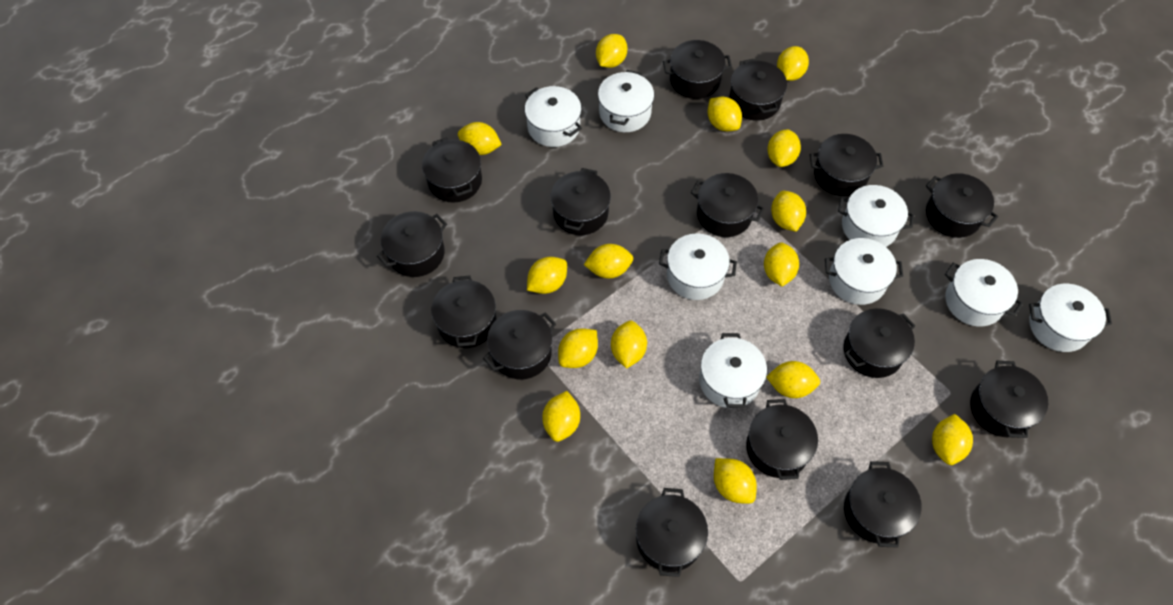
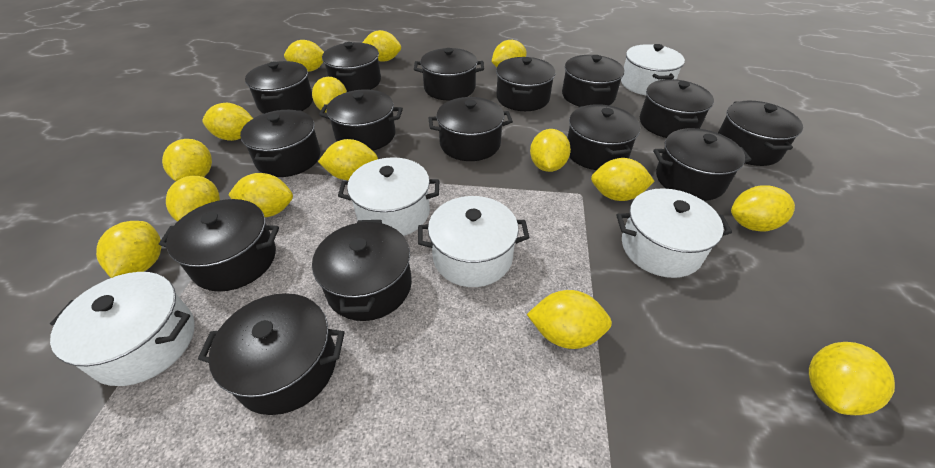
white pot: [525,86,582,147] [598,70,654,132] [659,233,737,300] [699,333,767,408] [825,238,903,305] [838,185,914,247] [945,259,1023,327] [1029,284,1112,352] = 8 -> [50,272,195,386] [338,157,439,236] [418,196,529,287] [616,188,732,278] [621,44,685,95] = 5

